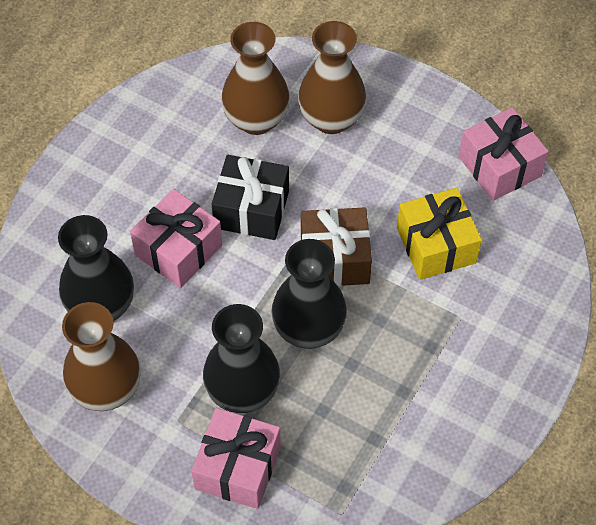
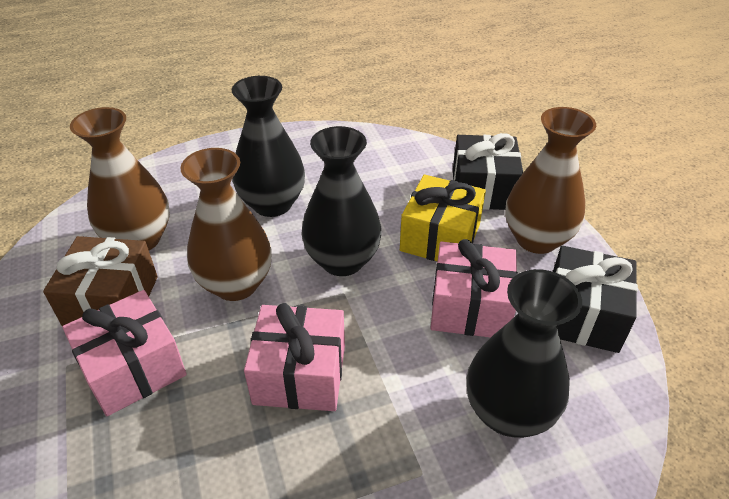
black gift: [212,155,289,240] = 1 -> [453,133,523,210] [553,246,638,353] = 2

